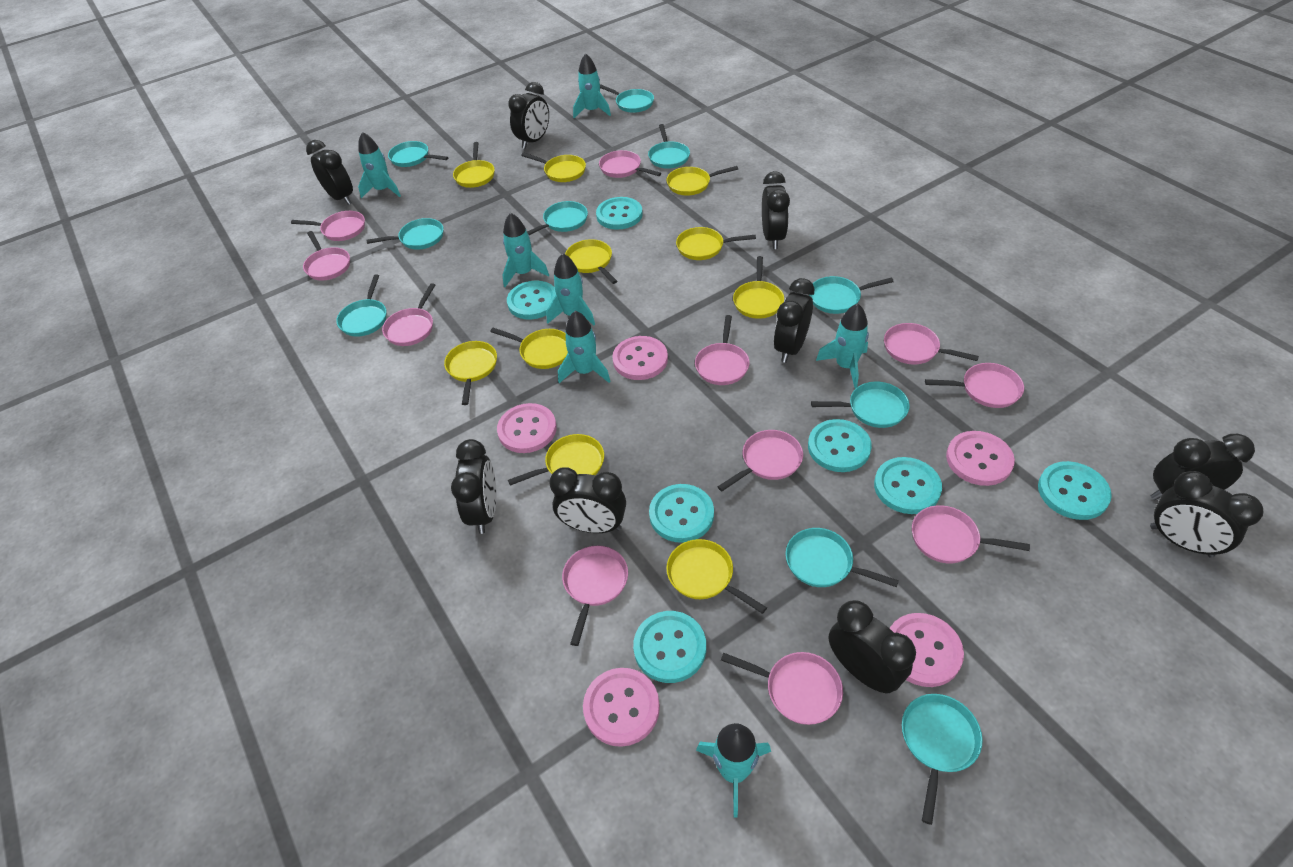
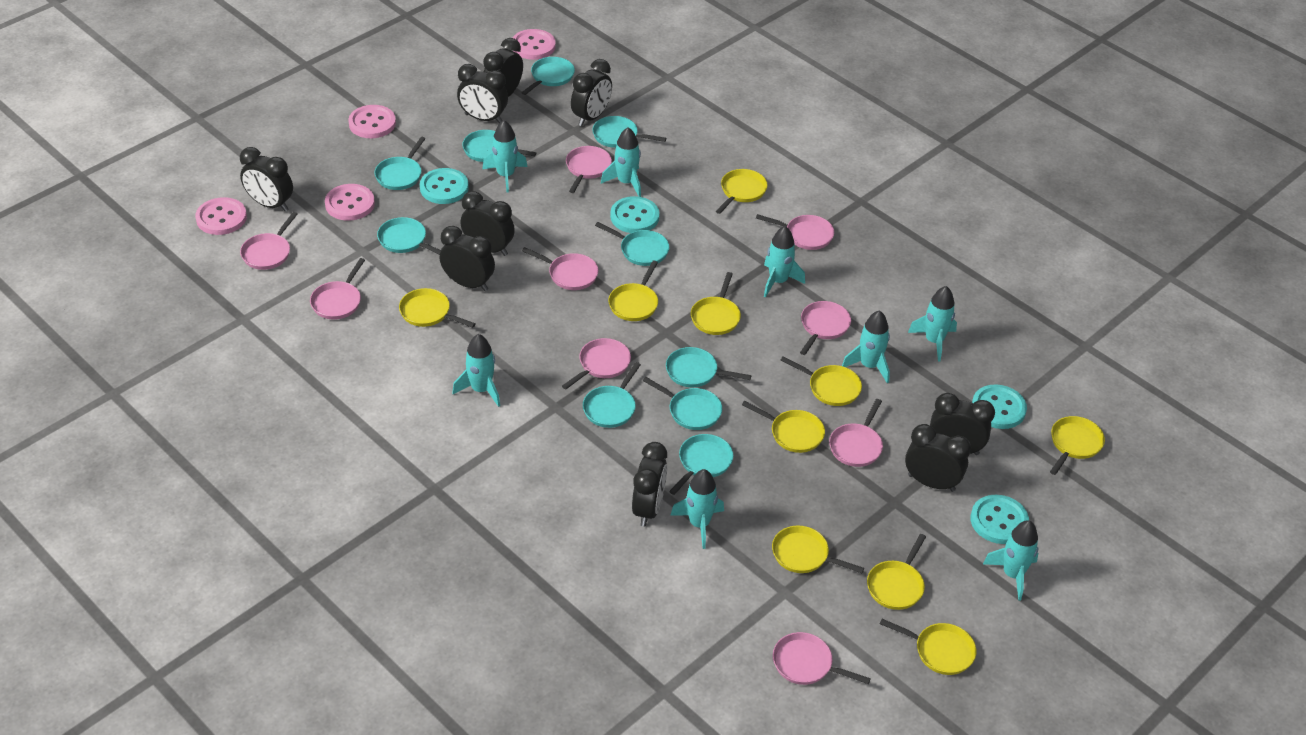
pink button: [497,403,557,453] [583,668,660,747] [612,336,668,380] [890,613,964,687] [946,431,1015,486] = 5 -> [195,197,247,235] [325,184,375,221] [348,105,396,138] [513,29,556,60] = 4
pink pan: [291,211,365,241] [303,231,350,281] [382,283,435,346] [562,545,628,646] [599,150,661,178] [695,315,749,385] [717,430,803,491] [721,652,843,725] [884,323,979,364] [912,505,1030,563] [925,363,1024,408] = 11 -> [240,212,298,270] [310,258,365,320] [522,247,598,290] [562,338,631,389] [566,146,612,193] [756,214,834,250] [773,632,871,685] [800,301,851,355] [829,399,883,467] = 9
turquoise button: [507,281,556,320] [596,197,643,230] [633,611,706,683] [649,484,714,543] [808,419,872,472] [874,457,942,514] [1038,461,1112,520] = 7 -> [420,168,469,204] [610,196,660,233] [970,495,1029,544] [972,384,1027,429] = 4
turquoise rocket: [358,132,401,198] [502,213,549,287] [546,253,595,326] [558,311,611,383] [573,53,611,118] [696,723,771,818] [816,303,869,388] = 7 -> [452,334,500,407] [482,120,527,192] [601,127,641,197] [671,469,724,549] [764,226,805,297] [842,310,890,383] [908,286,957,361] [983,520,1038,601] = 8

